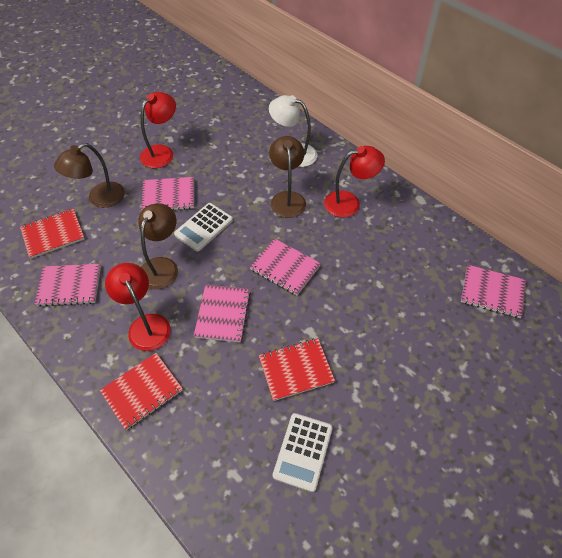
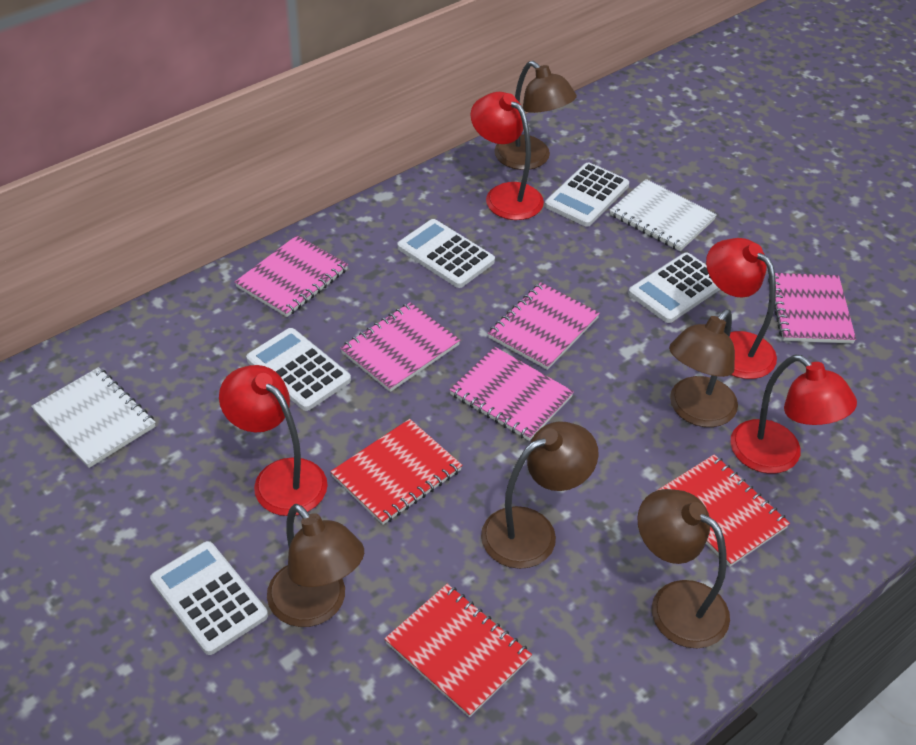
brown lamp: [54,143,125,208] [138,203,178,289] [269,136,306,218] = 3 -> [267,504,364,627] [481,421,599,569] [494,61,577,170] [637,489,730,648] [669,309,738,427] = 5
red lamp: [105,263,171,351] [140,92,176,168] [324,146,385,218] = 3 -> [219,365,328,516] [471,92,544,220] [706,238,777,379] [730,355,857,474] = 4
white calculator: [174,203,233,252] [273,413,333,492] = 2 -> [150,541,268,655] [246,328,351,411] [397,219,495,288] [545,162,629,227] [628,252,720,323] = 5
white lamp: [269,95,317,167] = 1 -> none = 0
white notebook: none = 0 -> [31,367,156,468] [610,179,717,251] = 2

